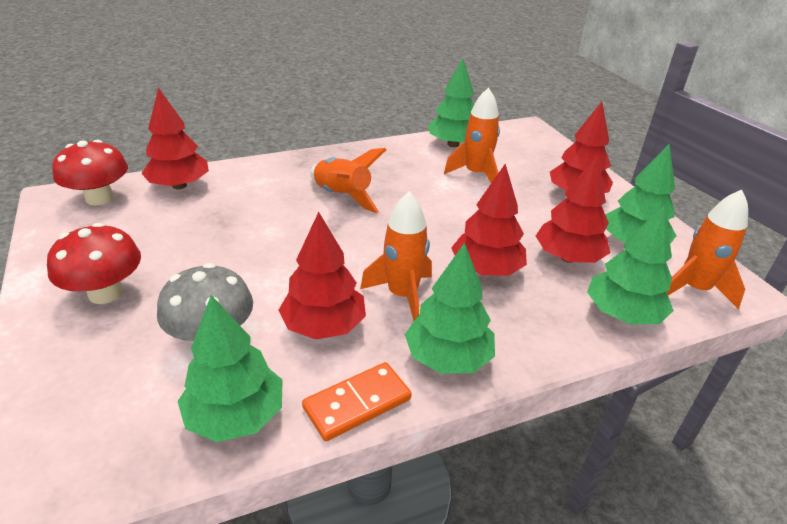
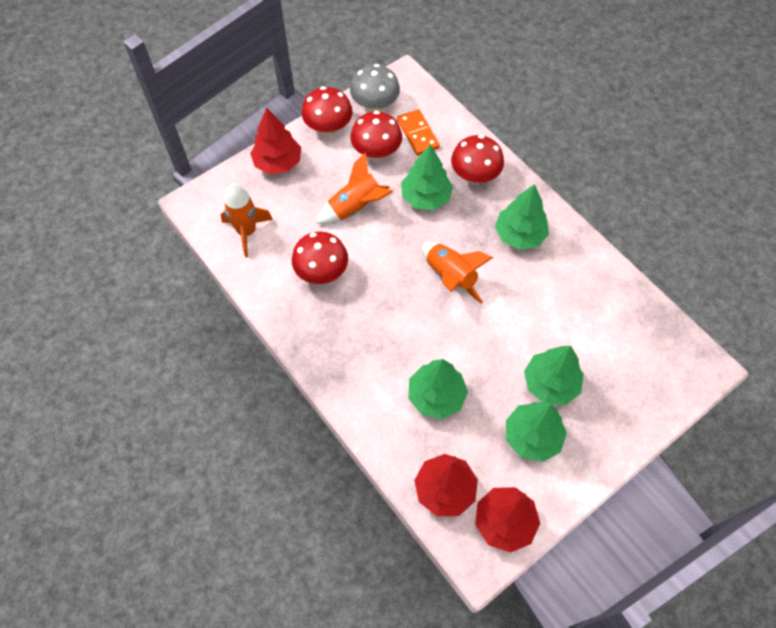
orange rocket: [310,148,387,213] [360,191,432,321] [444,87,500,183] [666,190,748,309] = 4 -> [220,184,273,257] [317,152,393,224] [422,242,493,303] = 3
red mushroom: [47,223,141,304] [52,140,128,205] = 2 -> [292,231,348,284] [301,86,353,135] [351,111,402,160] [451,135,504,184] = 4
red tree: [141,88,209,189] [279,212,366,339] [451,164,527,276] [536,154,610,263] [550,102,613,193] = 5 -> [250,107,301,174] [414,454,478,516] [475,487,540,553] = 3

